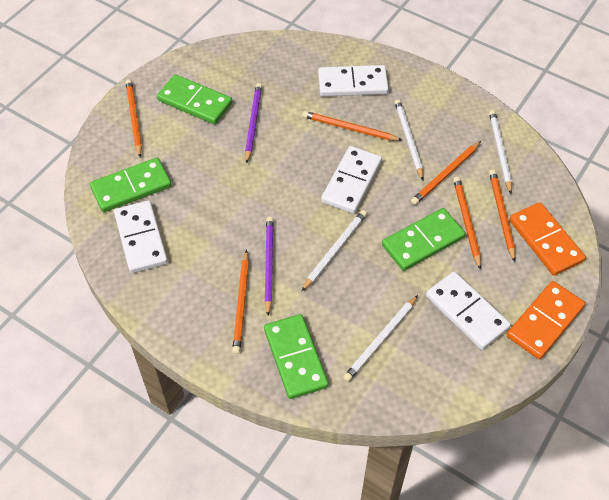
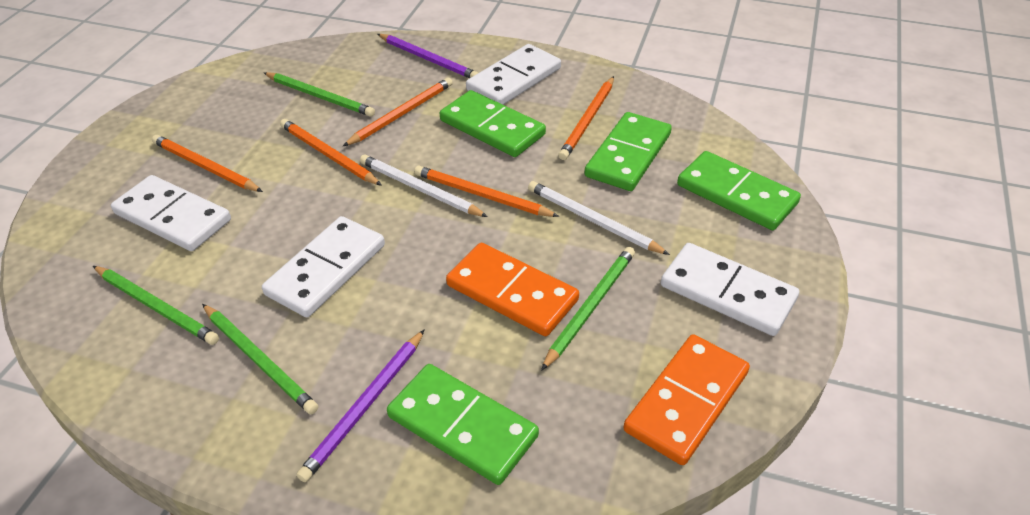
green pencil: none = 0 -> [93,266,219,345] [202,304,318,414] [264,72,375,117] [541,247,635,371] = 4
orange pencil: [126,79,142,157] [232,250,249,354] [302,111,403,141] [411,141,481,205] [453,177,481,270] [489,170,515,262] = 6 -> [152,135,263,192] [280,119,382,186] [343,78,453,146] [414,166,559,217] [558,76,614,160] = 5
white pencil: [302,210,367,291] [343,295,418,382] [394,99,424,180] [489,110,512,194] = 4 -> [360,154,488,217] [528,181,670,255] = 2

